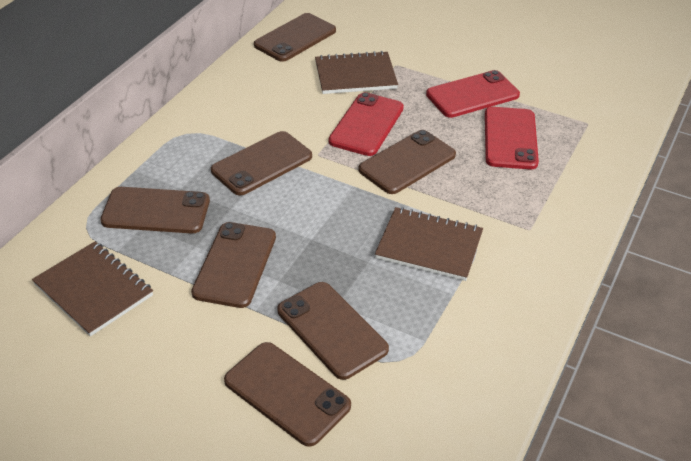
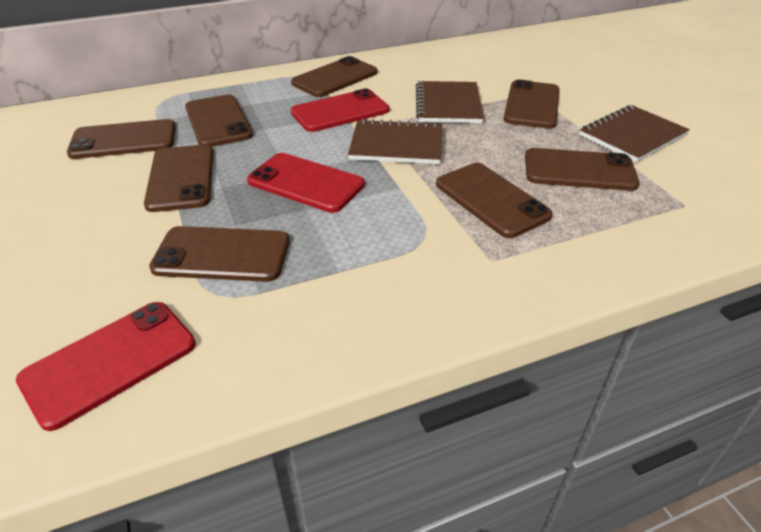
brown phone: [100,187,210,233] [191,222,276,308] [211,131,312,195] [224,342,351,447] [254,13,336,62] [277,282,389,380] [358,130,456,194] = 7 -> [67,119,176,159] [144,144,213,212] [149,226,290,282] [185,95,253,147] [291,56,377,97] [436,163,552,238] [504,80,559,129] [525,148,640,191] = 8

